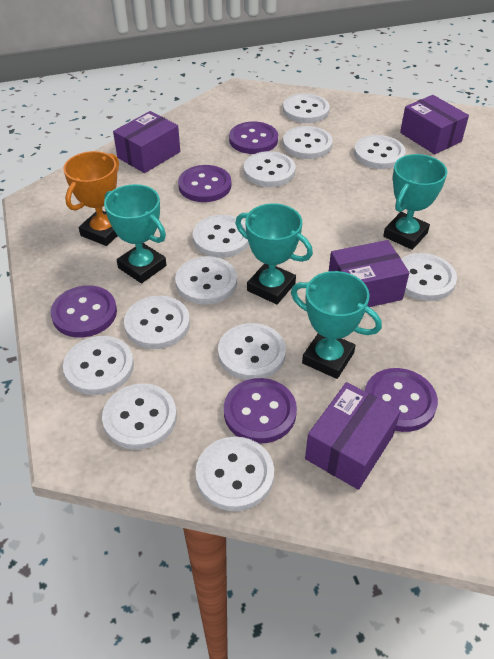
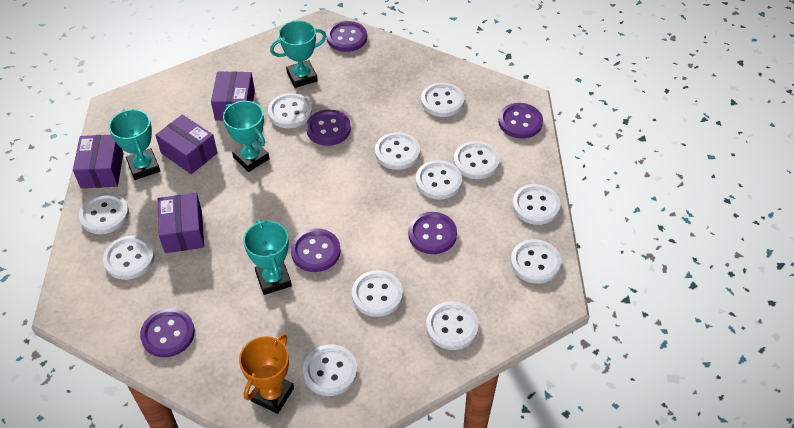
purple button: [51,285,117,338] [178,165,231,202] [224,378,297,443] [229,121,278,154] [365,368,438,432] = 5 -> [140,308,195,357] [291,228,341,272] [306,109,351,146] [326,21,367,52] [408,212,457,254] [498,103,543,139] = 6

